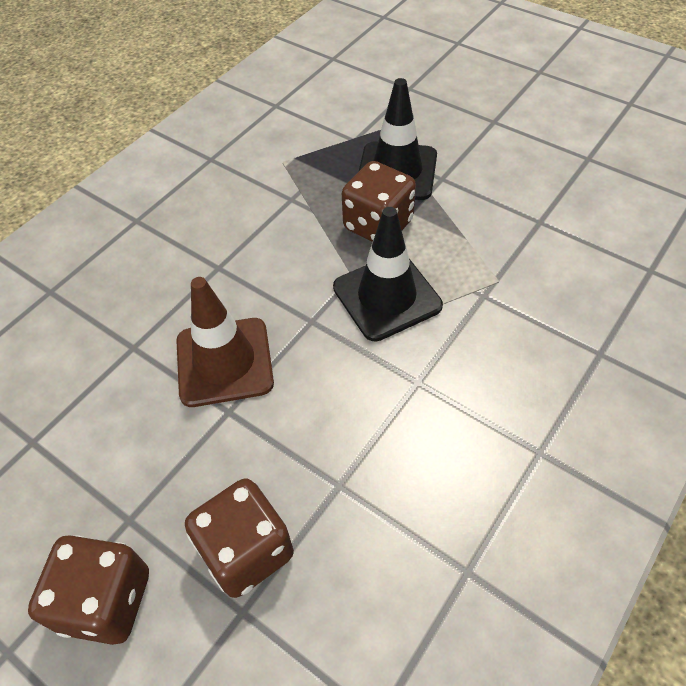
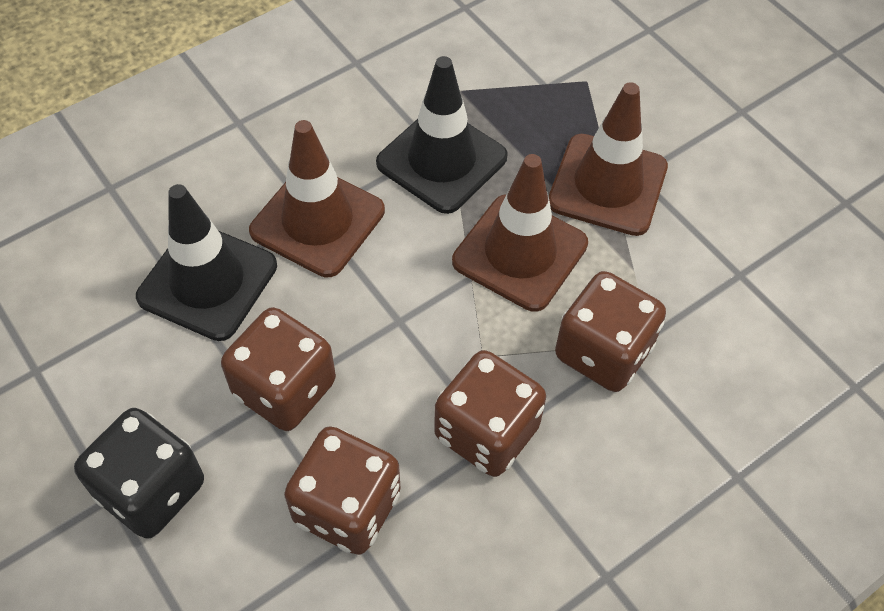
black dice: none = 0 -> [74,408,204,539] = 1
brown dice: [28,535,149,645] [185,478,294,598] [342,161,416,242] = 3 -> [221,307,336,431] [284,426,401,555] [434,350,546,477] [555,271,666,392] = 4
brown traffic cone: [176,277,274,407] = 1 -> [249,120,385,277] [452,154,588,312] [549,82,668,236] = 3

